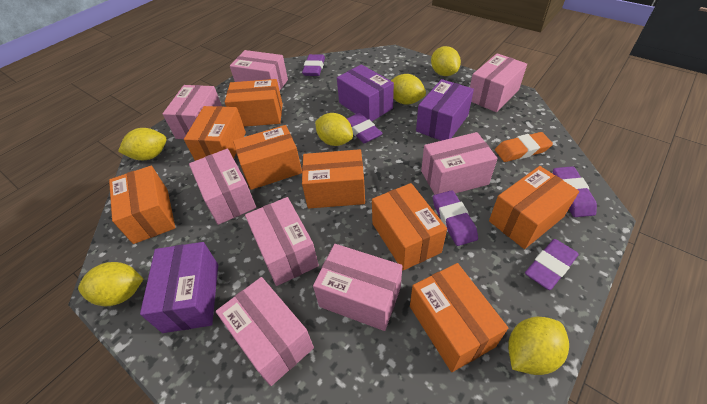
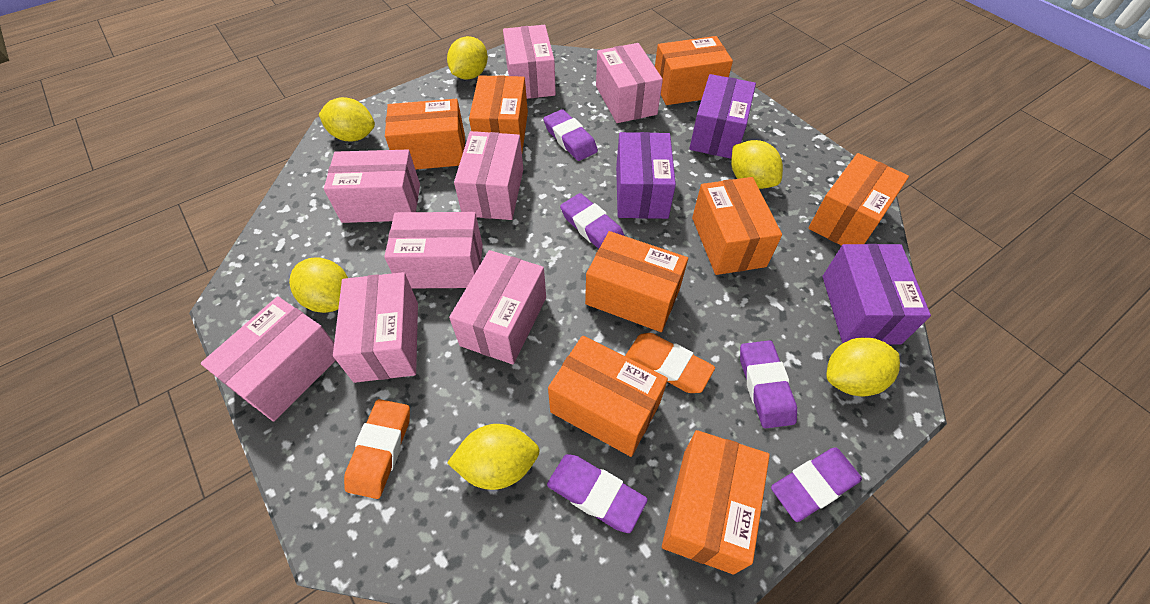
orange eraser: [495,132,553,162] = 1 -> [344,399,410,499] [625,333,715,393] = 2

